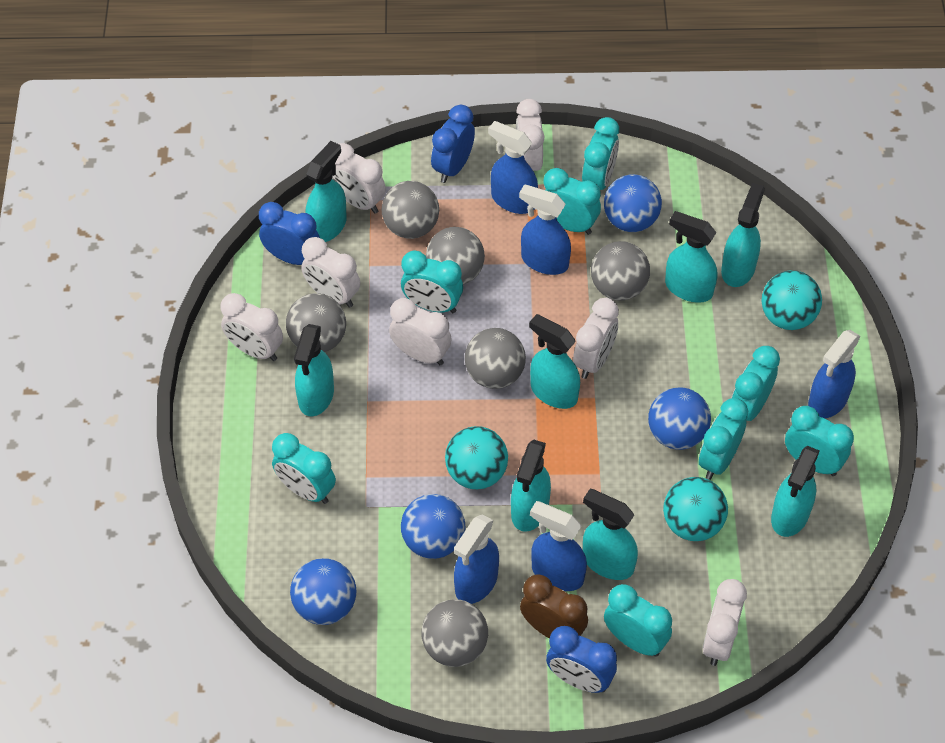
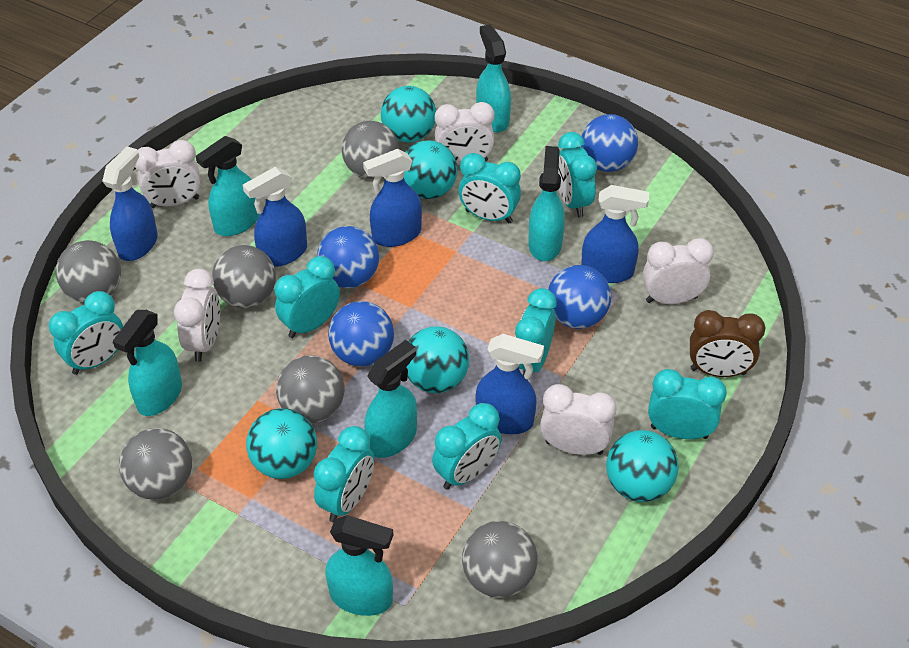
blue clock: [259,202,320,265] [431,105,475,183] [546,626,617,693] = 3 -> none = 0
turquoise ball: [445,426,508,489] [663,477,728,541] [762,270,822,330] = 3 -> [246,408,317,479] [381,86,436,142] [404,140,457,199] [407,326,469,393] [606,430,679,502] = 5
turquoise spray bottle: [294,324,334,416] [306,141,347,242] [511,440,551,532] [529,314,580,409] [583,489,638,580] [665,211,717,303] [721,183,765,287] [771,446,820,537] = 8 -> [113,310,182,416] [196,136,260,236] [325,515,393,616] [364,340,417,458] [476,24,511,132] [528,146,565,261] = 6
white clock: [220,293,283,361] [301,237,360,308] [332,143,386,214] [389,298,452,365] [516,99,545,171] [573,298,619,379] [702,579,747,666] = 7 -> [135,140,201,208] [174,269,220,362] [435,102,494,165] [540,384,616,455] [643,238,714,304] = 5

